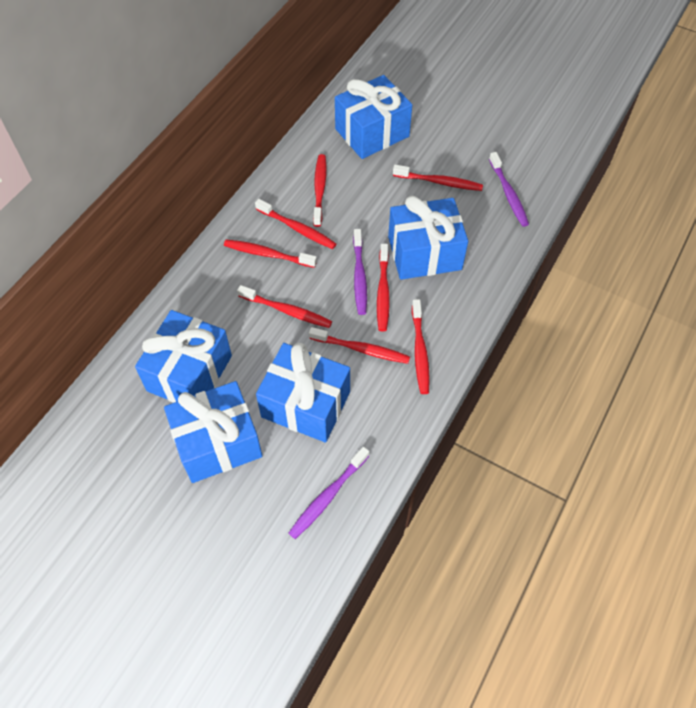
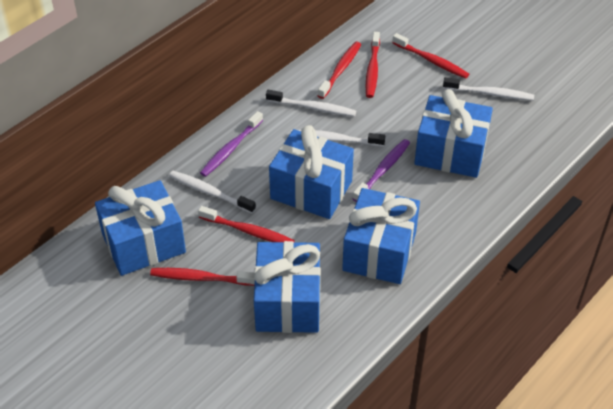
purple toothbrush: [289,447,369,539] [353,229,367,315] [489,152,529,227] = 3 -> [200,111,263,177] [352,139,410,202] = 2
red toothbrush: [224,239,317,268] [237,285,332,328] [255,199,336,249] [309,327,410,364] [313,154,327,227] [377,244,390,331] [393,165,483,191] [412,299,430,394] = 8 -> [150,268,255,286] [198,206,295,242] [318,42,361,99] [366,32,380,98] [392,33,469,79] = 5
white toothbrush: none = 0 -> [169,171,256,213] [266,90,356,117] [291,130,385,147] [443,77,534,101] = 4

